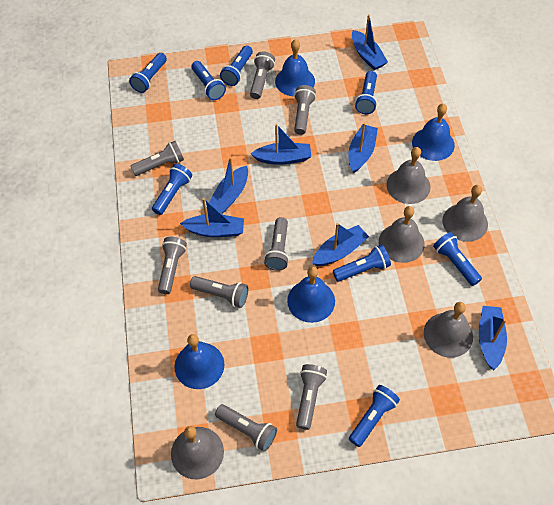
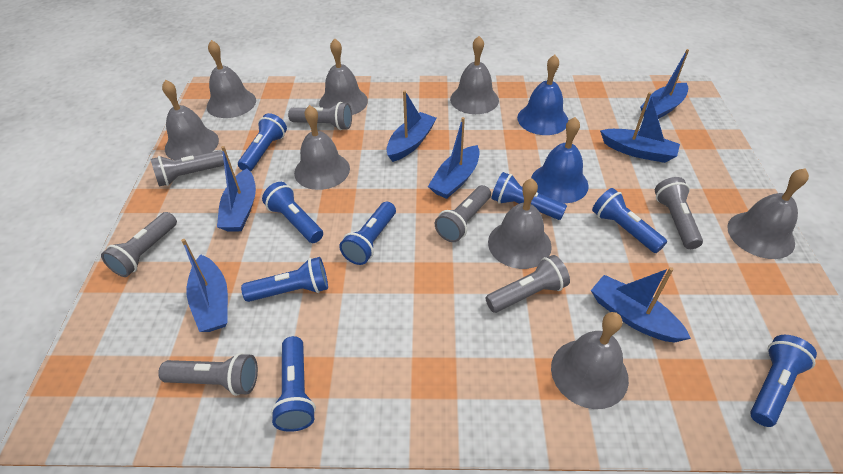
blue bell: [174,334,224,389] [275,39,315,96] [287,267,335,323] [412,104,455,161] = 4 -> [517,55,568,135] [531,117,589,203] = 2
grey bell: [171,426,224,479] [379,206,425,263] [386,147,431,204] [424,302,473,358] [443,185,488,242] = 5 -> [162,80,219,160] [207,40,256,118] [294,105,350,190] [319,38,368,115] [450,36,499,114] [488,178,552,269] [551,312,629,409] [727,168,809,259] = 8
grey flashlight: [130,141,184,176] [158,237,187,294] [190,276,248,308] [215,404,277,452] [250,52,275,99] [264,217,289,271] [294,85,316,135] [296,364,327,430] = 8 -> [101,212,177,277] [151,150,224,187] [158,353,258,396] [288,102,352,130] [435,185,491,242] [486,255,570,313] [655,177,703,249] = 7

